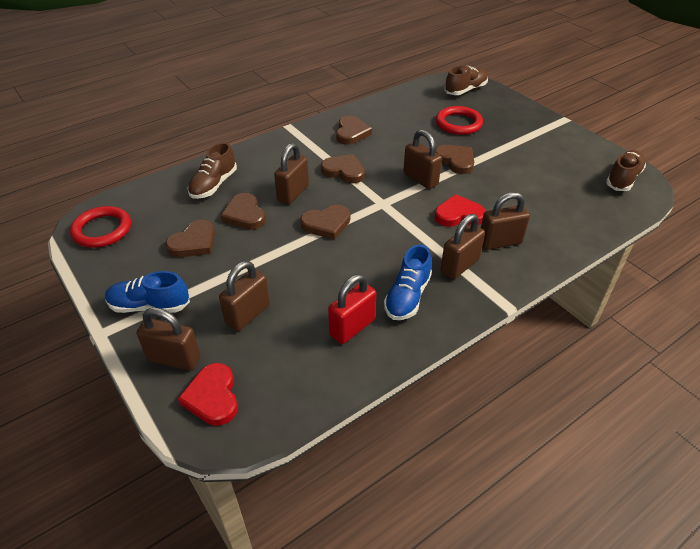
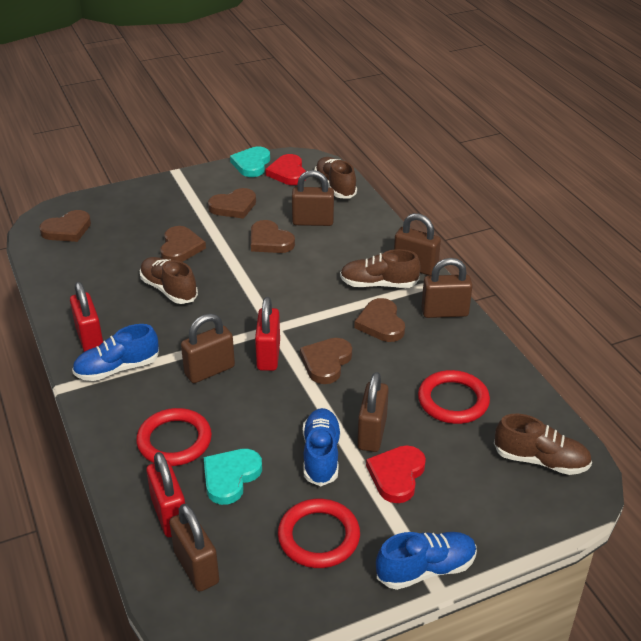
blue shoe: [105,271,190,313] [384,244,432,320] = 2 -> [72,324,159,381] [303,408,341,486] [376,532,477,590] = 3
brown shoe: [188,142,237,199] [444,66,488,95] [606,150,646,191] = 3 -> [140,257,198,304] [314,157,357,199] [340,249,421,288] [494,414,592,475] = 4
red padlock: [328,274,376,344] = 1 -> [70,282,103,352] [146,452,185,537] [255,297,280,371] = 3
red ring: [70,206,131,248] [436,106,483,135] = 2 -> [136,408,212,466] [278,499,360,568] [418,370,490,424] = 3
turquoise heart: none = 0 -> [204,449,262,505] [230,147,270,177] = 2

